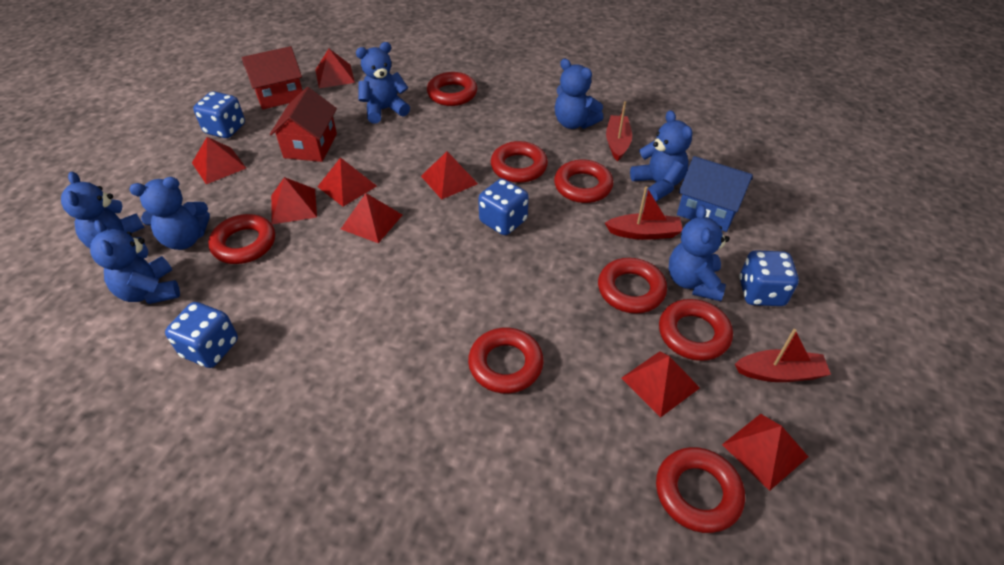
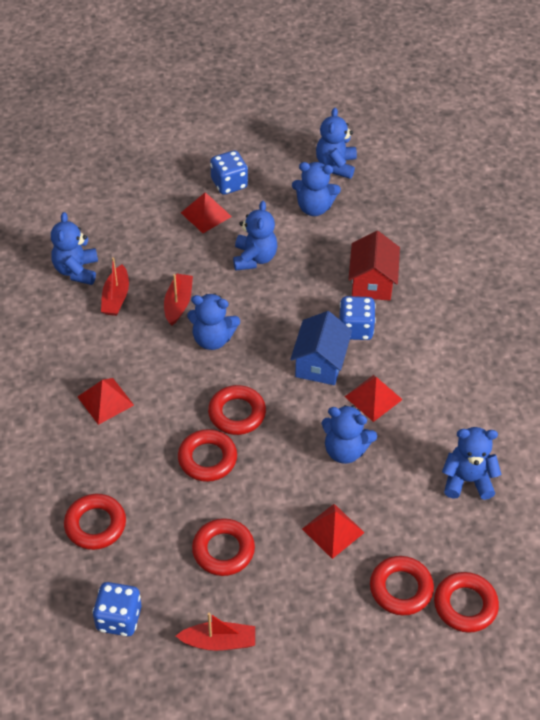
blue dice: [165,302,238,368] [193,91,245,138] [478,179,529,235] [739,250,799,306] = 4 -> [92,582,141,636] [210,150,248,195] [339,296,376,340] = 3
red house: [242,46,303,110] [270,87,337,162] = 2 -> [348,231,400,301] = 1
red pyramid: [192,137,246,184] [271,177,317,224] [316,49,355,88] [317,157,377,207] [341,193,402,243] [421,151,478,200] [621,351,700,417] [722,414,808,491] = 8 -> [78,378,134,425] [181,192,232,233] [302,504,365,559] [344,375,403,422] = 4
red ring: [208,214,275,264] [427,72,477,106] [468,328,544,394] [491,141,548,183] [554,160,613,203] [598,258,667,313] [656,447,745,533] [659,299,733,361] = 8 -> [64,494,126,550] [178,429,237,482] [192,518,255,576] [208,385,266,435] [370,556,434,615] [434,572,499,633] = 6

